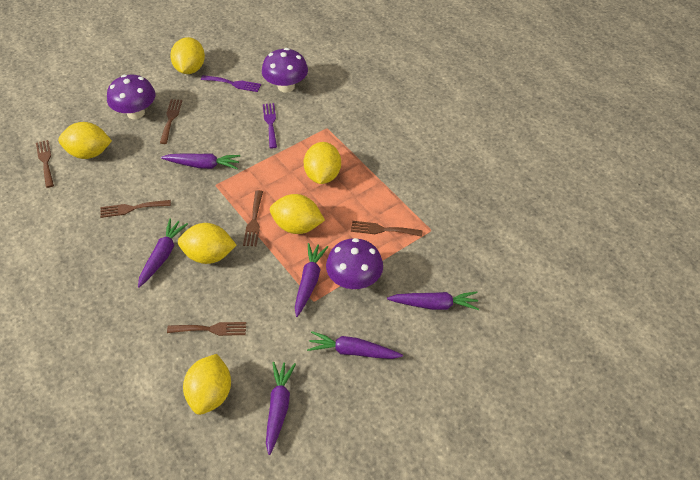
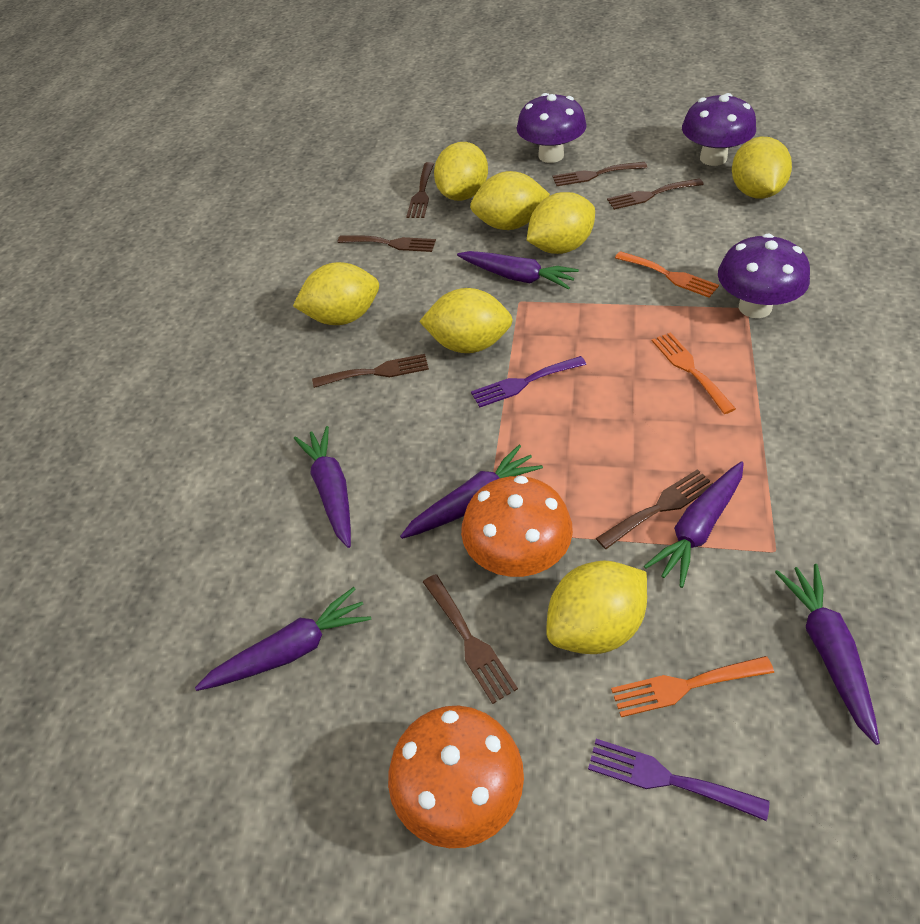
brown fork: [36,140,54,188] [100,200,171,218] [160,99,182,144] [167,322,246,336] [243,190,263,247] [351,221,423,237] = 6 -> [312,354,429,388] [338,235,436,252] [406,162,434,218] [423,574,518,704] [553,162,647,186] [596,469,713,549] [607,178,704,210] = 7
orange fork: none = 0 -> [611,656,774,717] [615,251,719,298] [652,332,736,414] = 3
orange mushroom: none = 0 -> [388,706,524,848] [461,476,573,577] = 2
yellow lemon: [58,122,112,159] [170,37,205,74] [178,223,237,264] [183,354,231,415] [270,194,325,234] [304,142,341,184] = 6 -> [293,262,379,325] [419,288,513,353] [434,142,488,201] [470,171,550,230] [527,192,595,254] [546,560,647,654] [732,137,792,199] = 7

